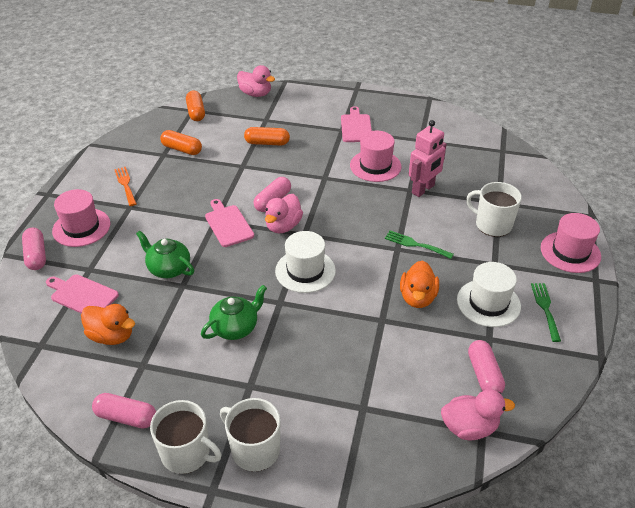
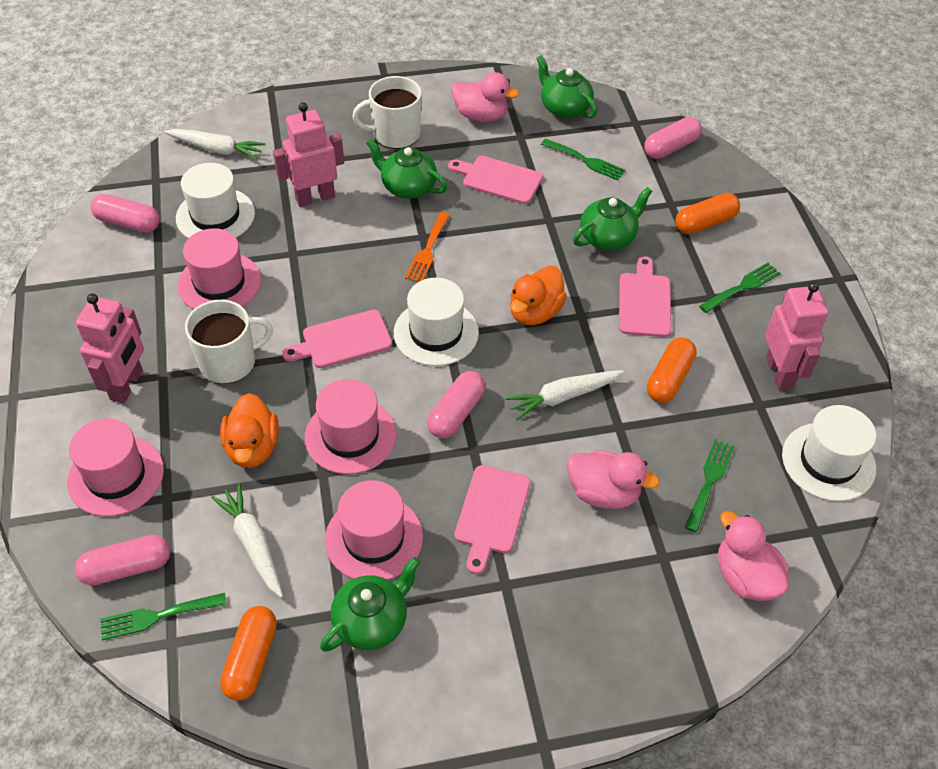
green fork: [385,230,454,259] [531,283,561,342] = 2 -> [100,593,227,640] [541,139,626,181] [685,439,735,532] [699,263,781,313] = 4
green teapot: [136,231,194,278] [201,285,267,340] = 2 -> [320,557,420,652] [366,139,447,199] [536,55,597,118] [573,187,652,250] = 4
pink cutting board: [46,274,119,313] [205,199,254,247] [341,106,372,142] = 3 -> [282,310,392,368] [448,156,543,204] [455,465,530,574] [619,256,671,337] = 4
pink hat: [52,189,110,247] [350,131,401,182] [541,213,601,273] = 3 -> [67,418,164,517] [178,228,261,310] [305,379,396,474] [325,480,423,580] = 4
pink robot: [409,120,447,197] = 1 -> [76,293,144,403] [273,102,344,207] [765,282,829,390] = 3
white carrot: none = 0 -> [164,129,265,160] [211,483,283,598] [506,370,624,420] = 3
white hat: [275,231,336,293] [457,262,521,327] = 2 -> [176,163,255,238] [394,278,479,366] [782,405,876,501] = 3
white mug: [150,400,221,474] [220,398,280,472] [466,182,522,237] = 3 -> [185,300,273,384] [352,76,421,149] = 2

